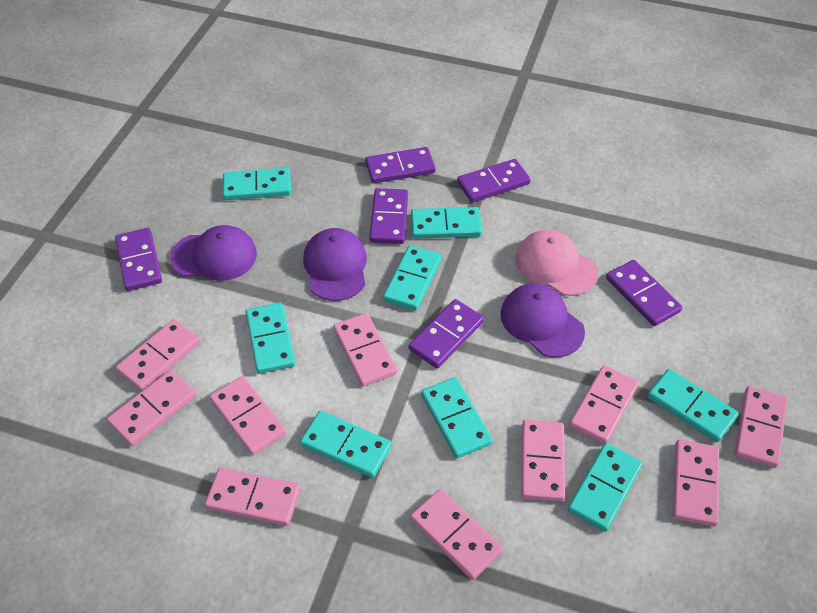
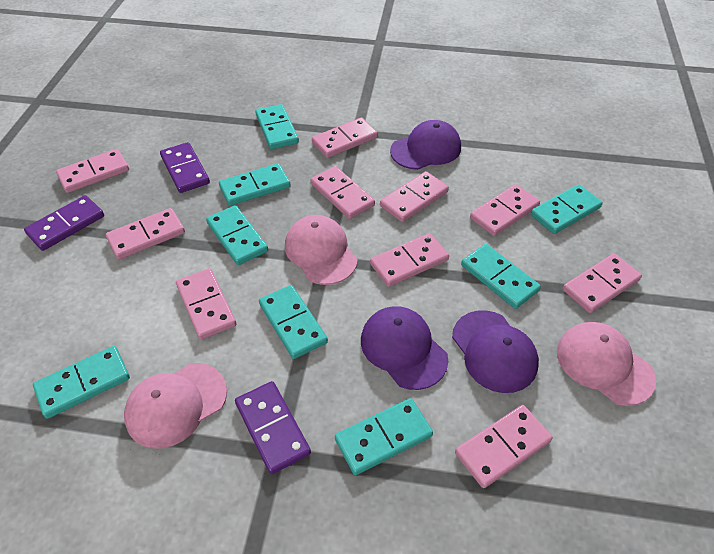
pink cap: [515,230,598,296] = 1 -> [124,363,227,448] [285,215,358,285] [557,322,656,406] = 3
purple domino: [115,228,162,291] [365,147,436,183] [369,188,408,244] [409,299,484,368] [457,159,531,202] [606,260,682,326] = 6 -> [24,195,104,251] [160,142,210,193] [235,381,311,474] = 3

